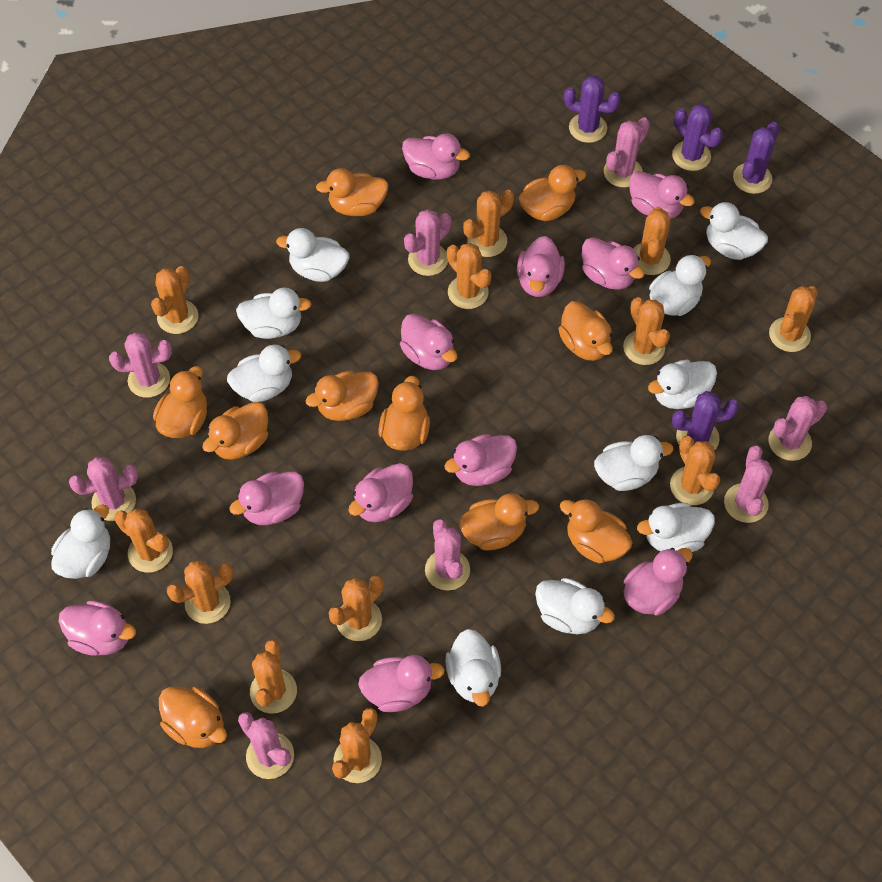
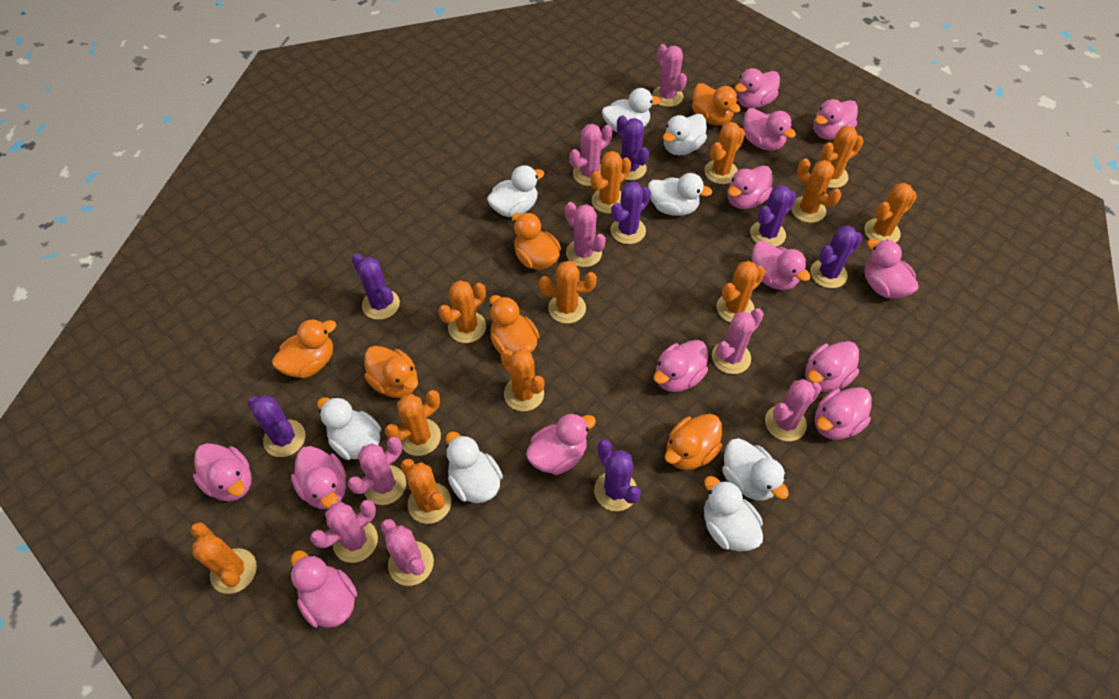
orange duck: [153,366,207,438] [159,687,227,748] [202,402,268,460] [306,370,379,421] [316,168,389,216] [378,376,430,451] [459,493,539,550] [519,165,586,221] [558,301,613,361] [560,498,633,564] = 10 -> [272,319,336,378] [364,346,418,398] [489,295,540,354] [512,212,561,270] [665,414,722,470] [692,83,741,125] = 6
pink duck: [58,600,136,656] [229,471,304,525] [348,463,413,522] [358,655,445,712] [400,314,457,370] [402,134,470,180] [445,434,517,486] [517,236,565,297] [582,237,645,290] [623,548,693,616] [629,171,695,219] = 11 -> [193,443,251,501] [290,550,357,628] [291,446,346,509] [526,413,596,475] [654,340,708,392] [727,166,773,209] [735,68,780,108] [743,108,796,151] [752,241,811,290] [805,341,859,392] [813,99,858,140] [815,387,872,440] [864,239,919,299] = 13
purple cactus: [564,76,621,143] [672,104,723,171] [672,391,739,449] [733,122,779,194] = 4 -> [248,395,306,457] [352,253,400,320] [594,440,641,511] [611,181,651,244] [617,115,649,180] [750,185,796,247] [810,225,862,288] = 7
white duck: [51,504,110,579] [227,345,301,402] [236,287,312,339] [276,228,349,282] [445,629,501,707] [535,578,615,634] [594,435,674,491] [637,503,715,552] [648,359,717,409] [649,254,711,316] [700,202,768,260] = 11 -> [317,397,381,460] [446,432,503,503] [487,165,544,217] [602,88,661,132] [648,173,712,216] [663,114,707,156] [704,476,763,551] [722,438,789,501] = 8

